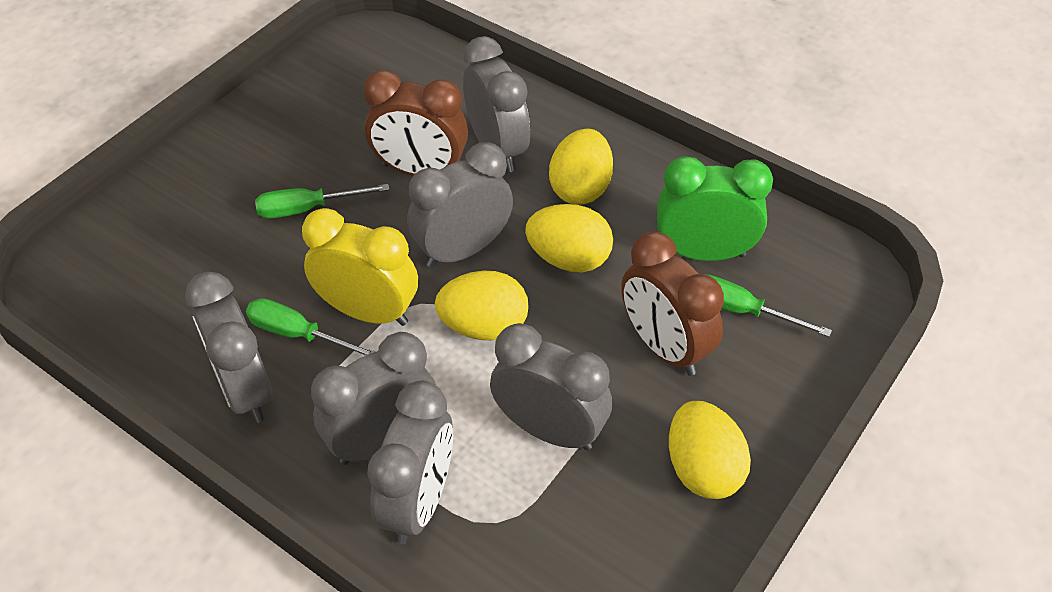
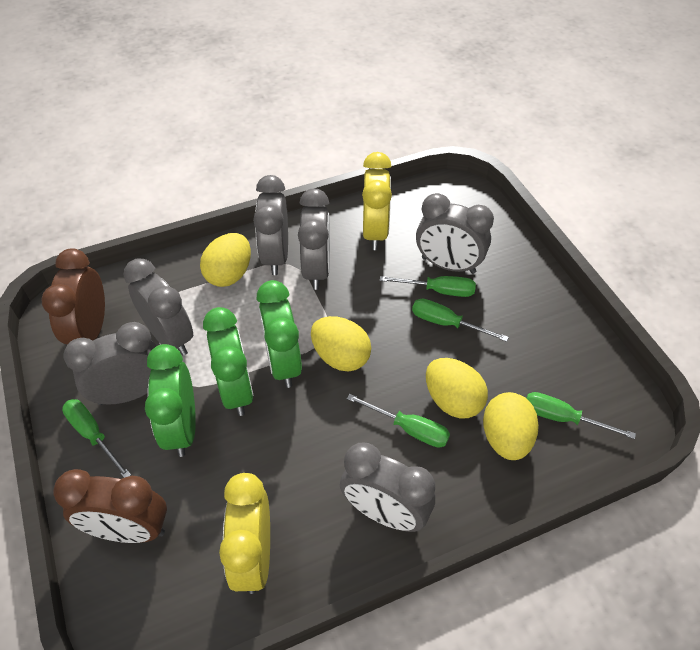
green clock: [657,156,773,261] = 1 -> [145,344,196,457] [203,307,254,416] [257,280,302,388] = 3
green screwdriver: [246,298,376,356] [255,184,389,219] [702,274,832,337] = 3 -> [62,399,131,478] [347,394,450,448] [380,276,476,297] [412,299,509,342] [526,392,636,439] = 5
yellow clock: [302,208,418,326] = 1 -> [219,473,270,594] [362,152,392,250] = 2

